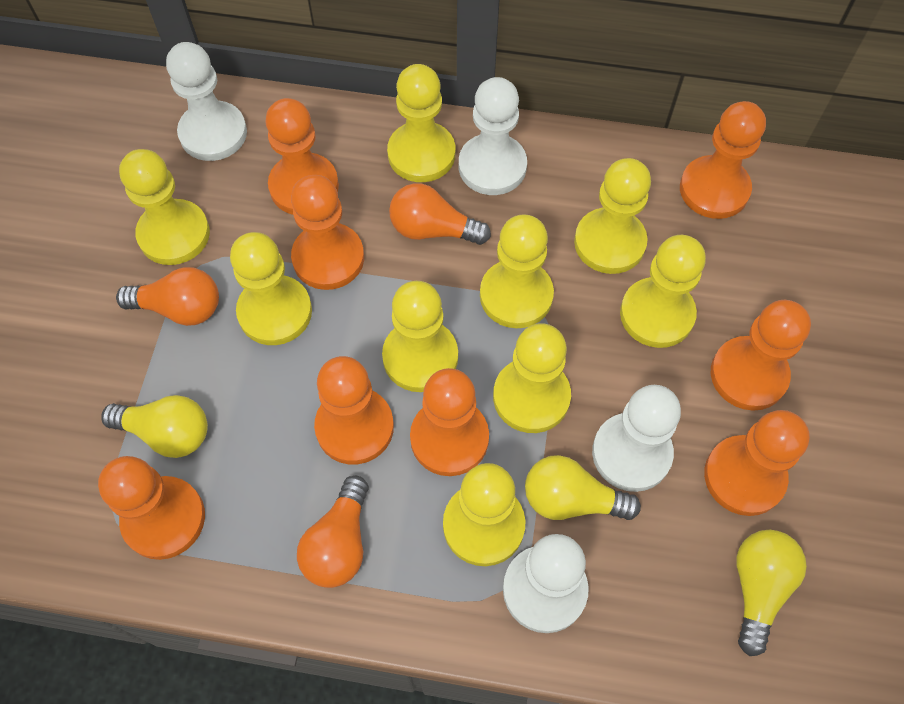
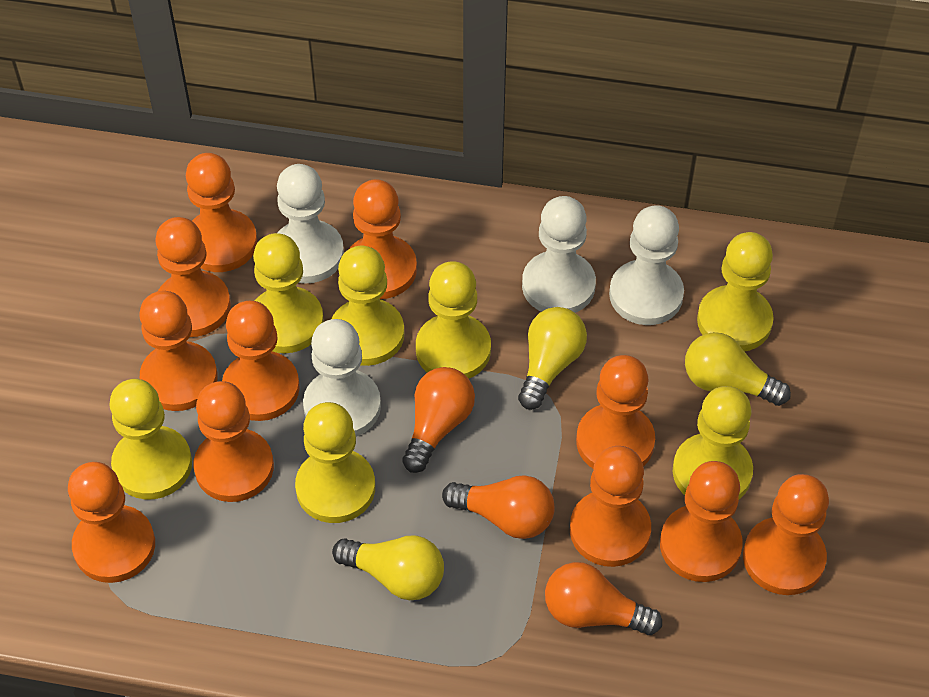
orange pawn: [98,456,205,560] [265,98,339,215] [291,175,364,290] [314,356,394,464] [410,368,489,476] [680,101,766,219] [704,410,810,516] [711,300,811,411] = 8 -> [68,462,155,583] [139,291,218,411] [156,217,231,337] [186,153,257,272] [193,381,274,502] [222,301,300,421] [348,179,417,299] [570,446,651,567] [576,355,655,469] [660,461,743,582] [743,474,829,595] = 11
yellow pawn: [119,149,210,265] [230,232,312,345] [382,281,458,392] [387,64,455,182] [443,463,525,566] [480,214,554,328] [493,323,571,433] [574,158,651,274] [620,235,706,348] = 9 -> [110,379,192,500] [253,233,324,353] [295,402,375,523] [331,246,404,366] [416,261,491,379] [673,386,753,499] [697,232,773,352] = 7

